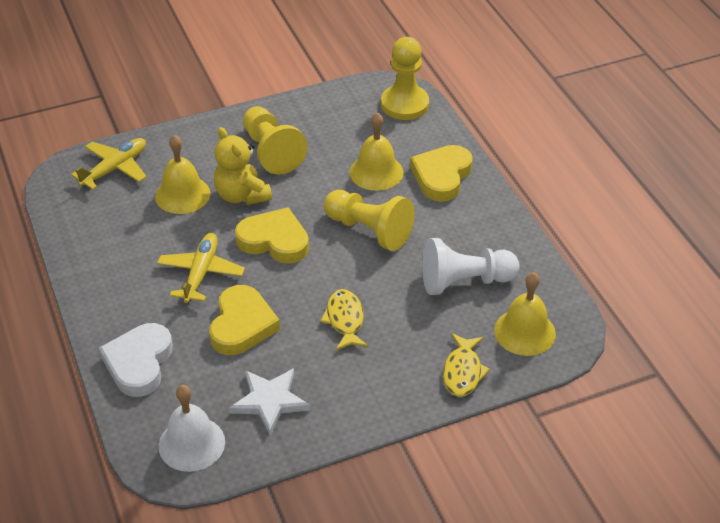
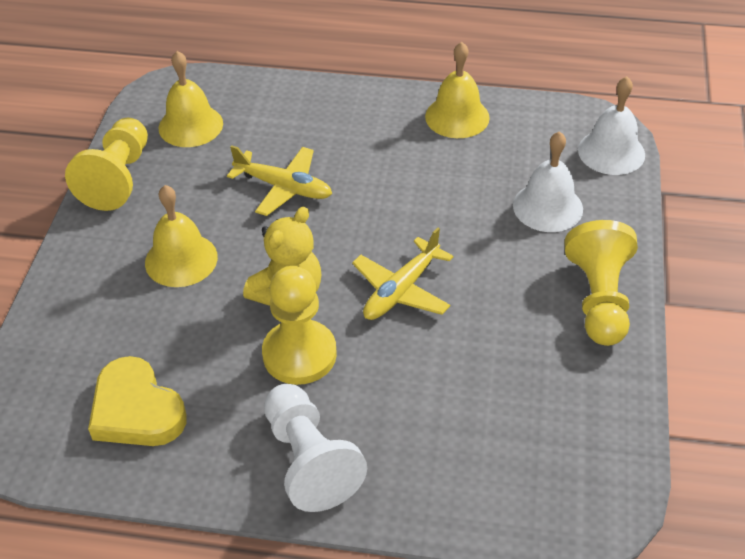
white bell: [159,385,225,472] = 1 -> [513,131,583,232] [578,76,645,175] = 2
white heart: [99,323,173,397] = 1 -> none = 0
white star: [229,368,310,435] = 1 -> none = 0
yellow fish: [320,289,368,351] [443,333,490,397] = 2 -> none = 0
yellow heart: [209,285,280,355] [235,207,309,264] [410,145,473,202] = 3 -> [88,356,187,446] = 1

